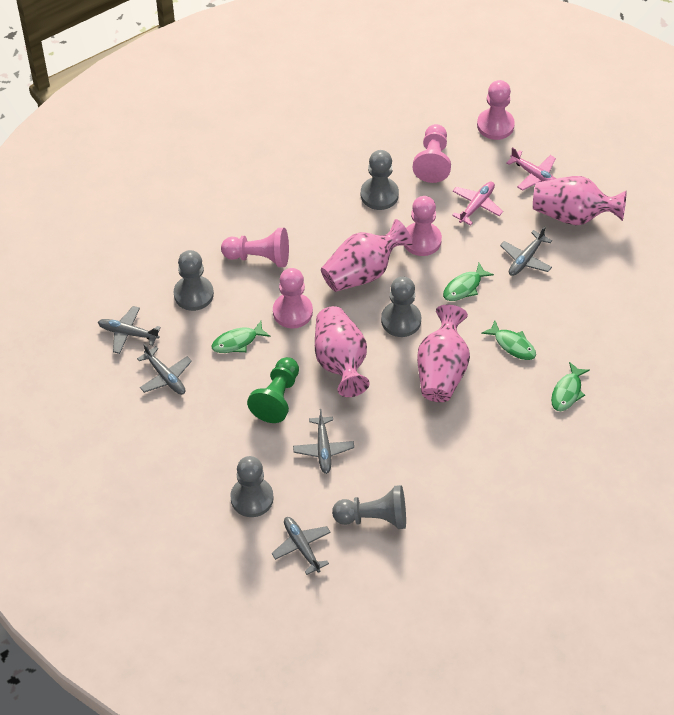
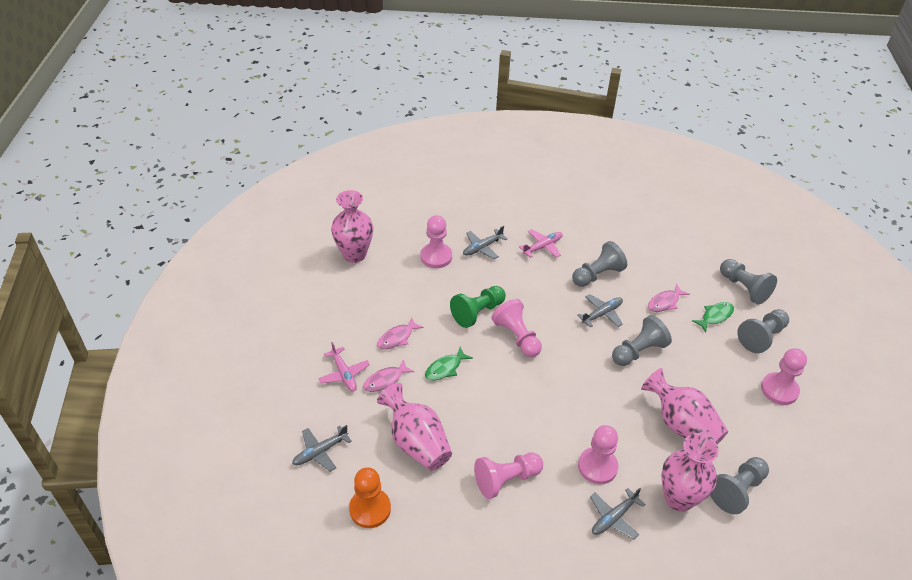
green fish: [212,321,270,353] [443,263,494,301] [481,321,536,360] [551,362,590,411] = 4 -> [425,347,473,380] [692,302,734,332] = 2
grey plane: [98,306,161,354] [137,343,192,395] [272,517,331,575] [293,409,354,474] [500,226,552,276] = 5 -> [292,425,352,472] [463,226,507,259] [577,294,623,328] [590,488,645,539] = 4
orange pawn: none = 0 -> [349,467,391,528] = 1
pink fish: none = 0 -> [363,359,415,392] [377,317,424,350] [648,284,690,312] = 3

